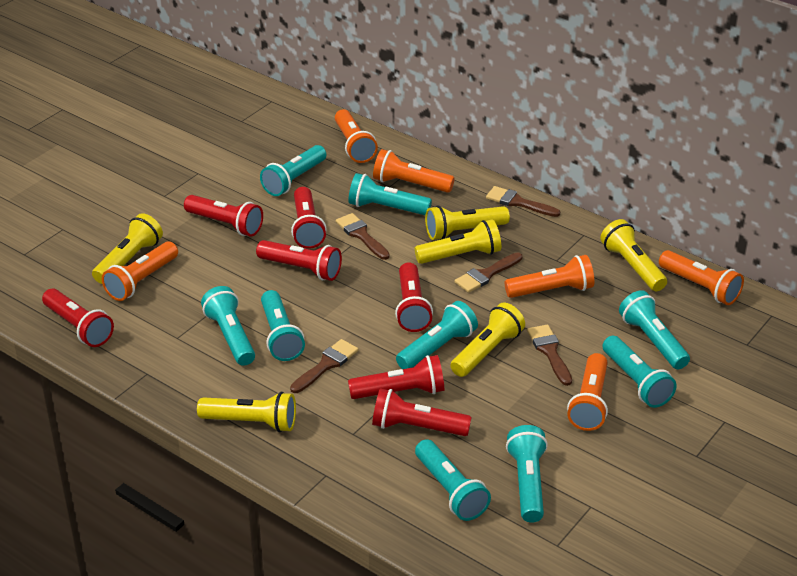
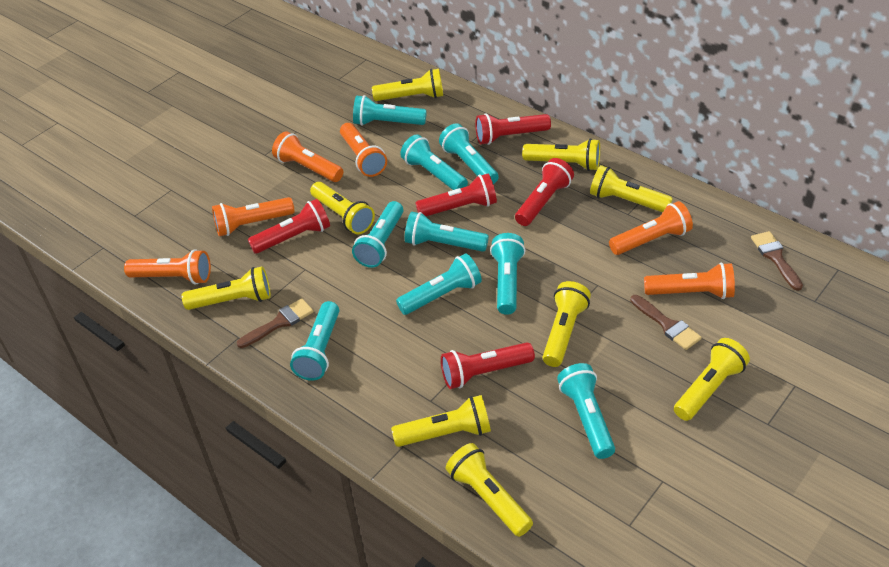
brown brush: [290,339,358,393] [336,213,390,260] [454,252,522,293] [486,186,560,217] [527,325,572,386] = 5 -> [237,298,314,348] [630,295,702,350] [751,231,803,291] = 3
red flashlight: [42,289,114,347] [184,195,263,237] [256,240,342,281] [291,187,327,249] [348,355,444,399] [372,388,472,436] [395,262,433,332] = 7 -> [248,199,330,254] [415,174,497,216] [441,342,535,389] [475,113,551,145] [515,158,574,226] = 5
yellow flashlight: [92,213,163,284] [197,392,296,432] [415,219,501,264] [425,205,510,240] [450,303,525,377] [600,219,667,291] = 6 -> [182,266,271,310] [310,182,375,234] [372,69,443,101] [391,395,491,447] [446,443,533,537] [522,138,600,171] [543,281,591,367] [590,165,673,212] [674,338,750,421] = 9

